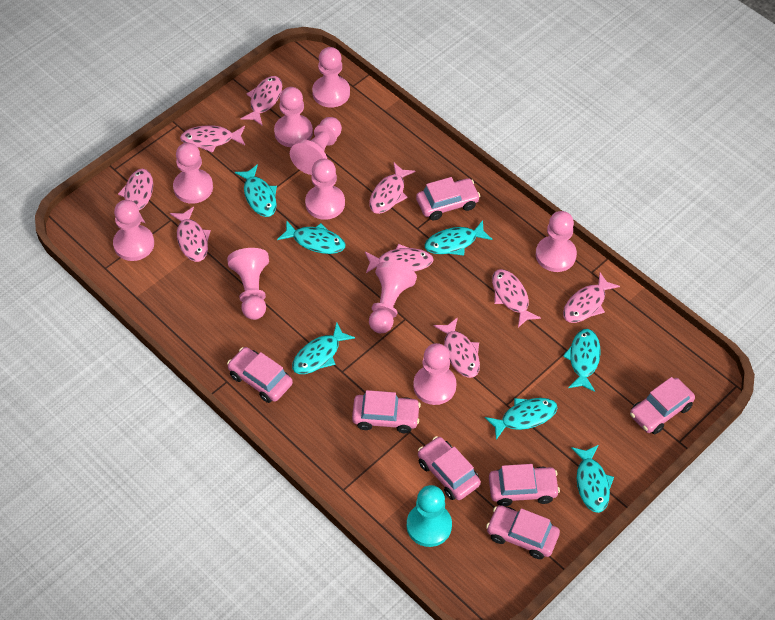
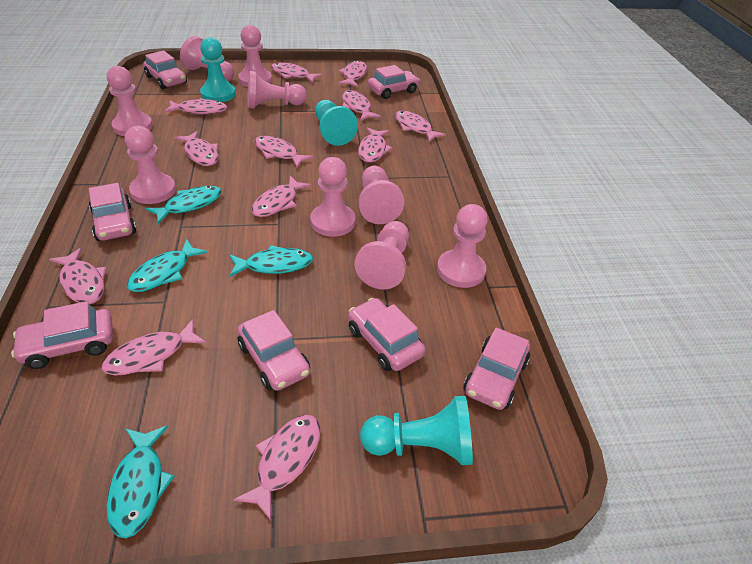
pink fish: [118,169,153,223] [170,207,211,262] [180,125,245,153] [240,76,282,126] [365,244,434,273] [369,163,415,214] [434,317,480,378] [492,269,541,327] [563,273,620,323] = 9 -> [49,247,107,304] [102,319,206,375] [164,98,227,114] [175,131,219,166] [233,415,321,520] [251,176,311,217] [254,136,313,167] [271,62,323,83] [338,60,367,87] [342,90,381,121] [358,127,392,163] [395,111,446,142] = 12
pink pawn: [113,200,154,261] [173,143,213,204] [227,248,269,320] [274,87,313,147] [290,117,342,175] [305,159,345,220] [312,47,350,107] [369,262,417,333] [413,343,456,405] [536,211,577,272] = 10 -> [107,66,153,136] [125,126,176,204] [180,36,235,81] [238,25,272,87] [248,71,307,108] [310,157,355,237] [354,221,409,290] [359,166,405,224] [437,204,488,288] = 9
turquoise fish: [235,164,277,217] [277,220,345,254] [292,322,355,374] [425,220,493,256] [485,398,557,440] [563,329,600,392] [571,445,614,513] = 7 -> [106,425,175,538] [126,239,208,292] [146,185,222,224] [229,245,313,277] = 4
turquoise pawn: [407,485,452,547] = 1 -> [200,37,236,102] [315,100,358,146] [360,396,473,465] = 3

